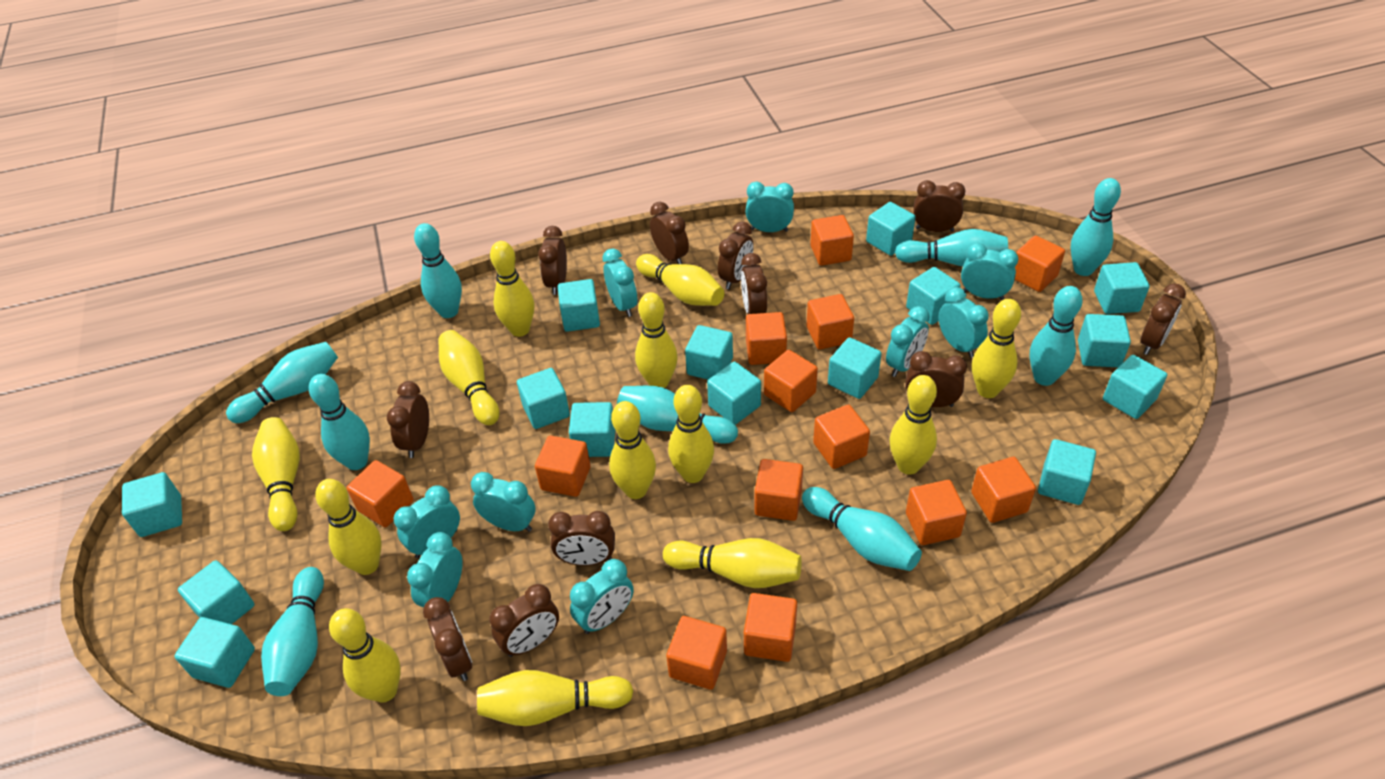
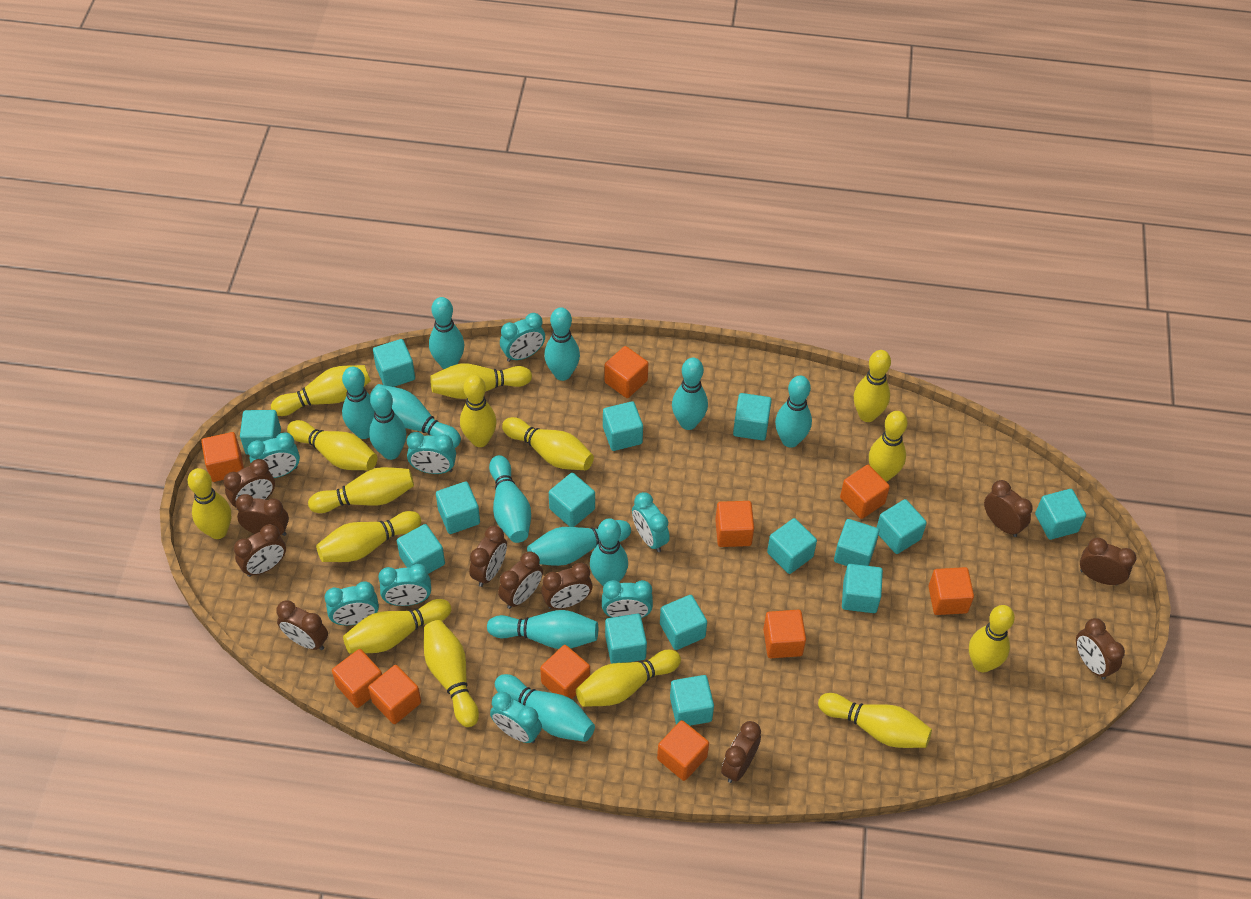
orange cube: [346,460,414,527] [535,436,591,497] [666,616,727,690] [744,593,797,662] [746,312,787,365] [755,459,803,521] [764,350,818,412] [806,294,854,350] [810,215,854,266] [813,404,870,469] [906,480,967,545] [971,457,1036,523] [1015,235,1065,292] = 13 -> [201,432,244,482] [332,649,382,708] [368,665,421,724] [540,645,590,699] [604,346,648,398] [657,720,709,781] [715,501,754,547] [763,610,806,658] [840,465,890,519] [928,567,974,615] = 10
turquoise bowling pin: [226,342,338,423] [261,567,324,696] [309,374,370,470] [414,223,462,318] [617,386,738,444] [802,487,922,571] [895,229,1008,267] [1030,286,1083,386] [1070,178,1121,276] = 9 -> [342,367,375,439] [369,387,406,460] [370,384,461,448] [429,297,464,369] [487,610,598,649] [489,455,531,543] [495,674,595,742] [527,520,631,566] [544,307,580,381] [590,518,628,587] [672,358,708,430] [775,375,812,448] = 12
turquoise clock: [394,485,460,558] [407,532,463,607] [471,472,536,532] [570,559,634,634] [602,248,637,317] [745,182,794,232] [886,306,930,377] [939,287,989,358] [961,243,1018,300] = 9 -> [248,432,300,478] [325,581,379,625] [378,564,431,606] [407,432,456,474] [490,692,542,743] [500,313,545,362] [602,580,653,618] [632,492,670,552] = 8
yellow bowling pin: [252,417,300,531] [315,479,381,575] [329,608,401,703] [439,330,500,425] [477,670,633,726] [490,241,534,337] [609,401,656,499] [635,292,678,388] [636,254,724,306] [663,538,802,588] [668,385,714,483] [889,375,937,475] [972,299,1021,398] = 13 -> [188,468,231,539] [271,365,371,416] [287,420,378,470] [308,467,414,513] [316,511,421,562] [343,599,451,654] [424,620,479,727] [430,364,532,399] [460,375,497,447] [502,417,594,470] [576,650,681,707] [818,693,932,748] [854,350,891,422] [869,411,908,482] [969,605,1015,672] = 15

